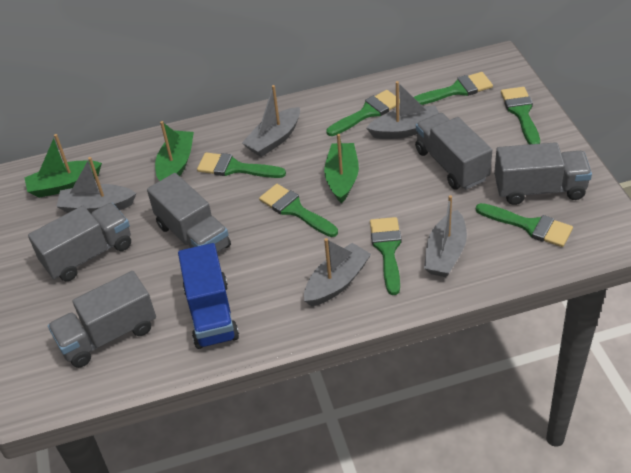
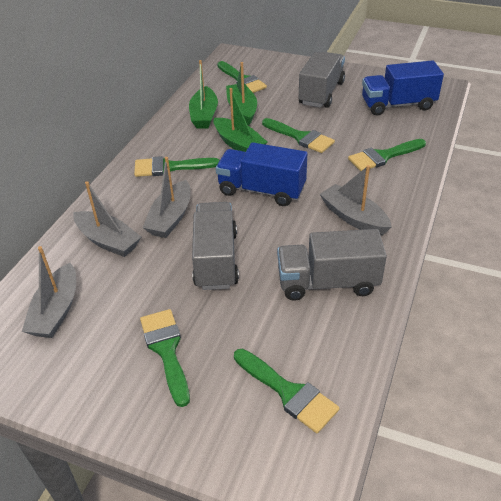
blue truck: [178,243,239,349] = 1 -> [216,142,307,206] [362,60,444,115] = 2
green brush: [197,152,286,178] [259,184,338,237] [326,90,400,136] [370,217,402,295] [414,72,493,105] [476,203,573,247] [501,87,540,144] = 7 -> [134,156,220,177] [140,309,190,407] [217,61,267,93] [234,349,339,433] [262,118,335,153] [348,139,426,171] = 6
grey boat: [56,157,136,213] [242,85,300,157] [304,238,371,307] [366,81,439,139] [424,195,467,277] = 5 -> [22,246,76,338] [73,181,141,257] [143,157,190,238] [320,165,392,235] = 4
grey truck: [28,203,131,281] [48,271,156,368] [147,173,231,253] [415,113,492,190] [494,142,592,205] = 5 -> [192,202,239,290] [277,229,387,301] [299,52,345,108] = 3

